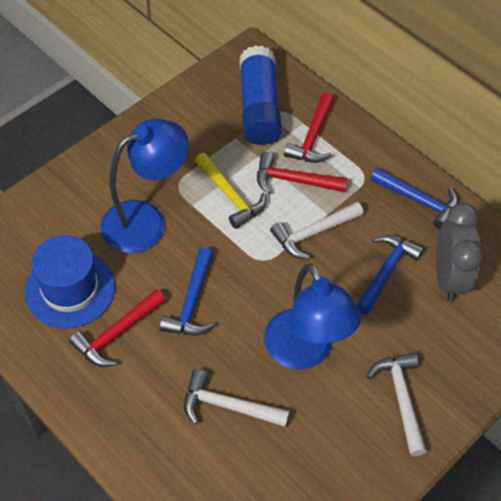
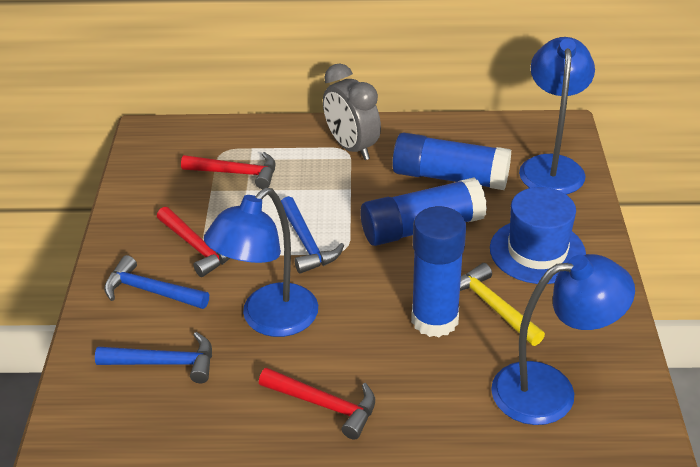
blue glue stick: [239,45,282,145] = 1 -> [361,177,487,246] [392,132,511,190] [411,206,466,337] = 3
blue lamp: [100,119,189,253] [264,263,361,370] = 2 -> [204,188,318,337] [491,254,635,425] [519,37,595,194] = 3
white hammer: [184,369,289,427] [270,202,364,259] [367,353,427,456] = 3 -> none = 0

